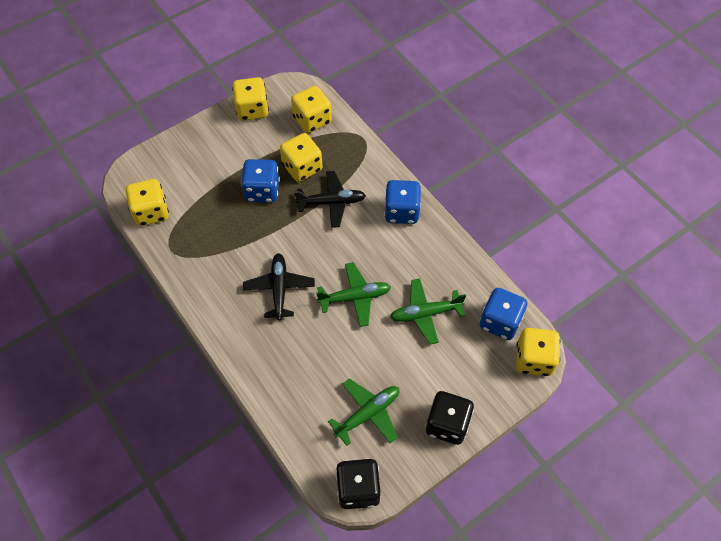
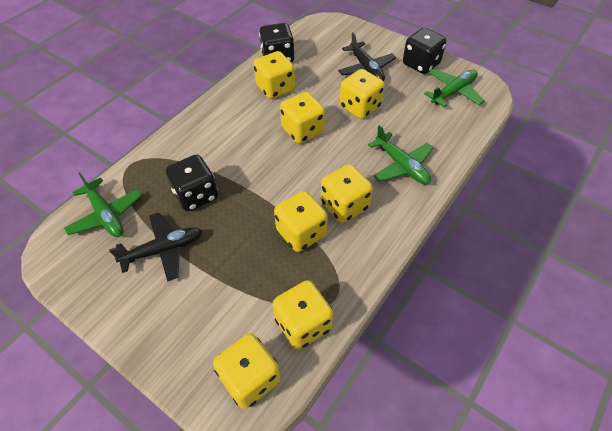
black dice: [336,458,381,509] [425,391,474,445] = 2 -> [166,154,218,211] [259,23,294,63] [403,28,446,74] = 3
blue dice: [241,159,280,203] [384,180,421,224] [480,288,527,340] = 3 -> none = 0
yellow dice: [126,179,169,226] [232,77,269,121] [280,133,322,182] [291,86,332,133] [516,328,560,376] = 5 -> [213,333,280,409] [254,51,295,99] [273,280,333,350] [274,191,328,252] [280,92,325,144] [321,164,373,223] [340,69,385,119] = 7

